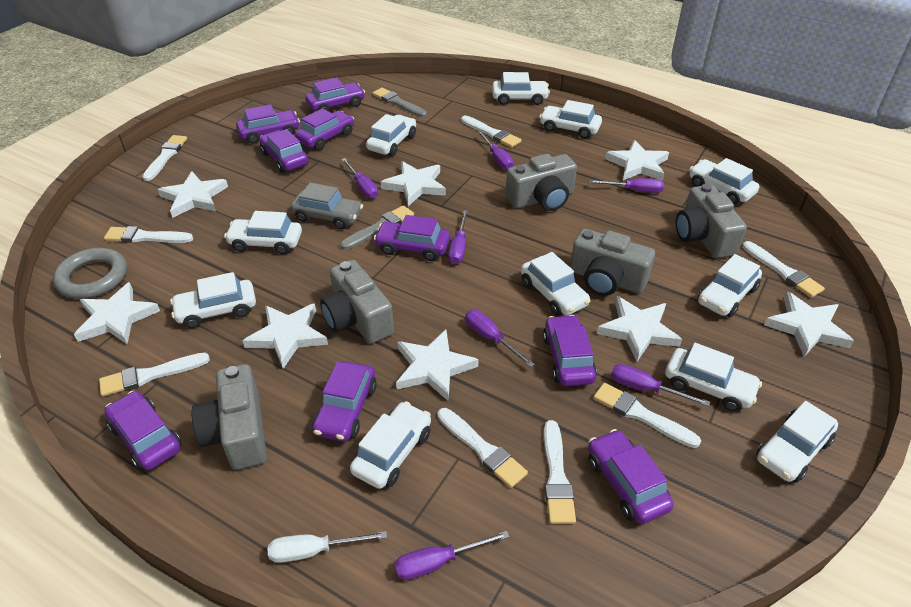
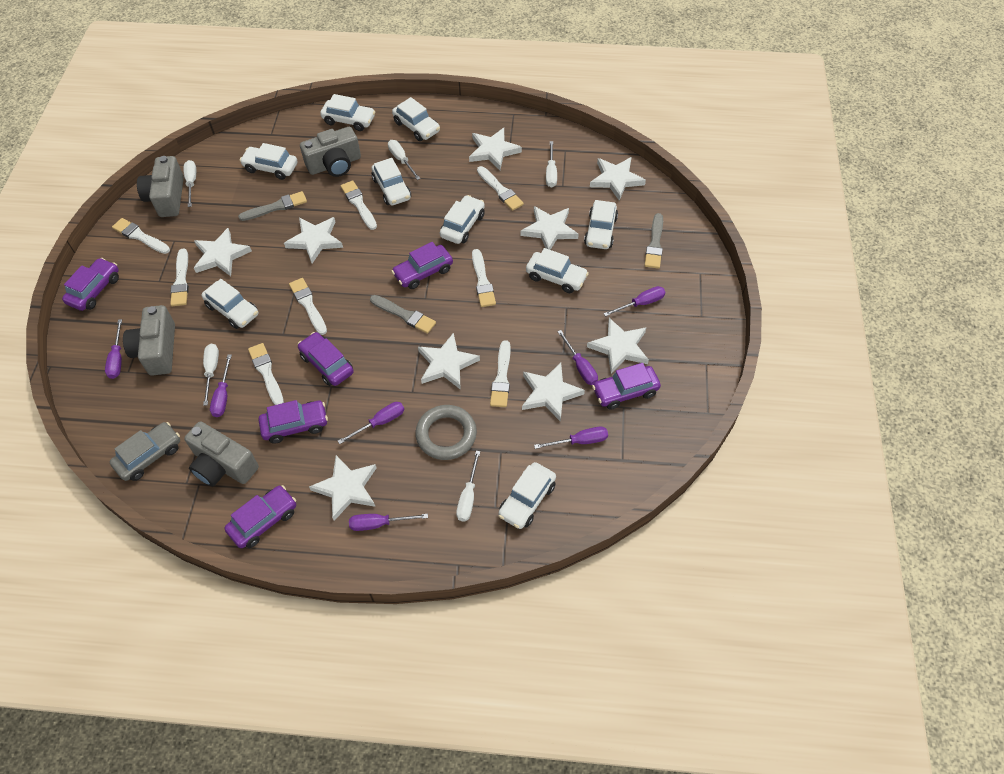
grey brush: [340,205,414,250] [372,87,427,117] = 2 -> [238,191,307,221] [370,295,436,334] [644,213,663,269] = 3
grey camera: [192,364,267,470] [320,260,394,344] [506,154,577,211] [570,229,655,296] [676,184,747,258] = 5 -> [123,305,175,376] [137,156,184,217] [184,421,259,487] [300,127,361,177] = 4
purple car: [105,391,182,471] [236,104,300,144] [259,129,309,173] [295,108,354,150] [305,77,365,111] [312,362,377,442] [374,215,450,261] [543,315,597,386] [588,429,674,524] = 9 -> [62,258,119,311] [225,485,296,548] [259,400,328,444] [298,332,354,386] [391,242,453,289] [592,363,661,410] = 6
white car: [170,272,256,328] [224,211,302,254] [350,401,431,489] [366,114,416,156] [492,72,550,105] [521,252,591,316] [539,100,602,139] [665,343,762,412] [689,158,759,204] [697,254,762,317] [756,401,838,483] = 11 -> [201,279,258,329] [239,143,297,180] [320,94,375,131] [372,158,411,205] [392,97,440,141] [440,195,485,244] [498,462,556,529] [526,248,589,293] [584,200,618,249] = 9
white screwdriver: [268,531,387,563] = 1 -> [184,160,196,207] [203,344,219,406] [388,140,421,180] [456,451,480,521] [546,141,557,187] = 5
white star: [74,282,160,344] [158,171,228,218] [243,303,328,369] [381,161,446,206] [396,330,479,401] [597,296,682,362] [605,140,669,181] [764,292,854,357] = 8 -> [194,228,252,276] [284,217,343,263] [309,455,377,521] [418,333,480,390] [469,128,522,170] [521,206,579,250] [522,363,585,422] [587,318,649,373] [590,157,646,201] = 9

